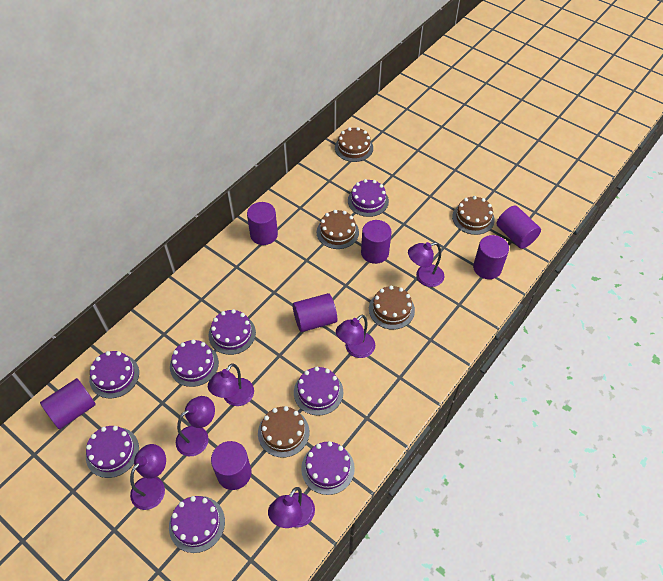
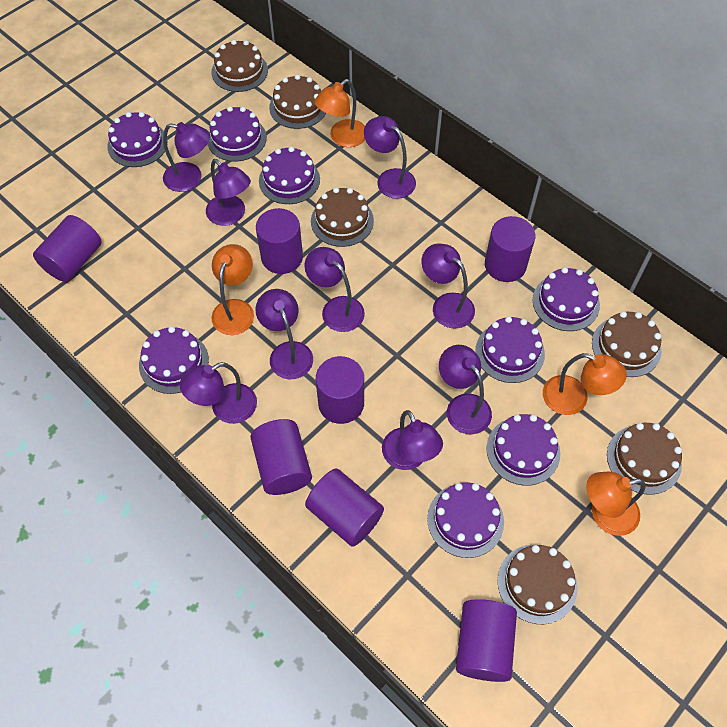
brown cake: [258,406,309,458] [317,210,359,249] [335,127,373,162] [369,285,415,330] [452,196,495,235] = 5 -> [212,40,268,92] [269,74,326,129] [311,187,374,247] [498,545,578,624] [592,311,662,377] [607,423,682,495] = 6
orange lamp: none = 0 -> [211,244,254,335] [314,79,365,147] [543,353,627,415] [586,472,646,536] = 4
purple lamp: [130,444,166,510] [176,396,215,456] [208,363,254,406] [268,487,315,528] [336,314,375,358] [408,242,444,287] = 6 -> [163,122,210,192] [180,362,257,424] [206,159,251,226] [255,289,313,379] [304,247,365,332] [364,116,416,199] [382,410,443,470] [422,243,475,329] [439,345,492,434] = 9

